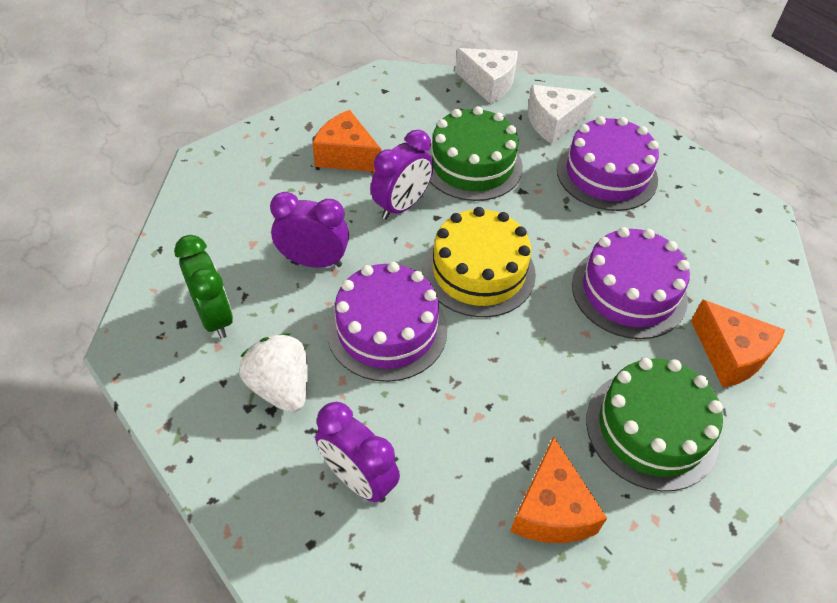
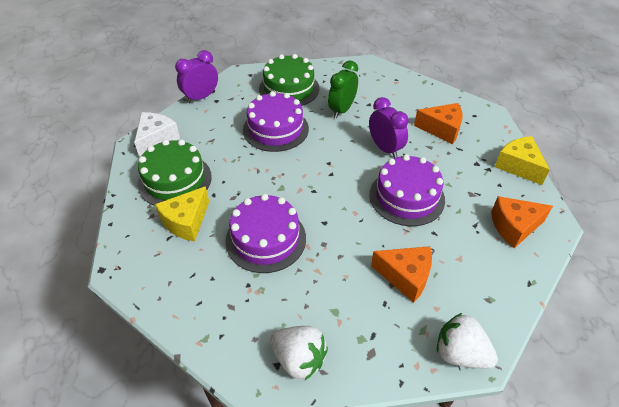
purple clock: [270,192,349,268] [315,402,400,503] [371,130,433,219] = 3 -> [175,50,218,103] [369,97,409,158] = 2
white cheese: [455,48,518,104] [528,85,596,144] = 2 -> [134,112,180,157] = 1
white strawberry: [239,333,308,413] = 1 -> [270,326,328,380] [437,313,498,368] = 2
yellow cake: [423,207,536,317] = 1 -> none = 0
yellow cheese: none = 0 -> [155,186,209,241] [495,136,550,185] = 2

